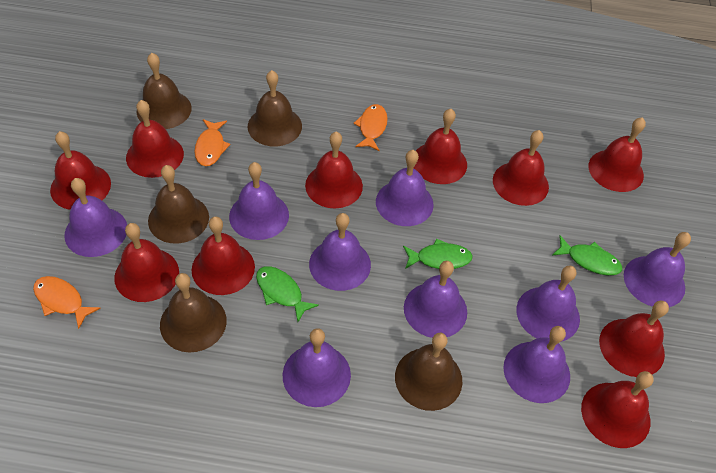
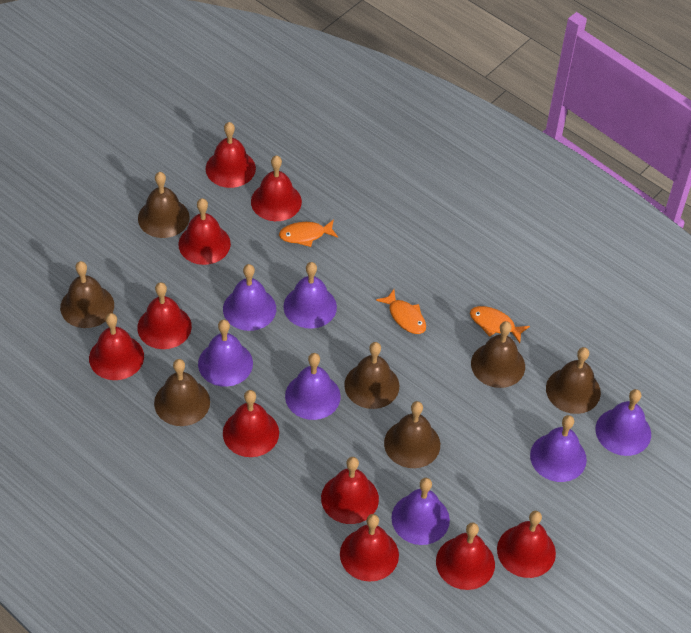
brown bell: [137,53,192,129] [148,165,209,243] [160,273,227,352] [248,70,302,146] [395,333,462,411] = 5 -> [60,261,114,328] [138,172,190,238] [154,359,210,426] [344,342,399,409] [384,401,440,468] [471,321,525,388] [546,347,601,414] = 7
green fish: [256,266,319,322] [403,239,473,269] [552,235,622,275] = 3 -> none = 0
purple bell: [64,178,127,257] [229,162,289,240] [283,328,351,407] [309,213,371,291] [376,150,434,226] [404,261,467,338] [503,326,570,403] [516,265,580,342] [624,232,691,307] = 9 -> [198,320,253,387] [223,264,276,331] [283,262,337,329] [285,353,341,420] [391,478,450,545] [530,415,587,482] [595,389,651,456] = 7

